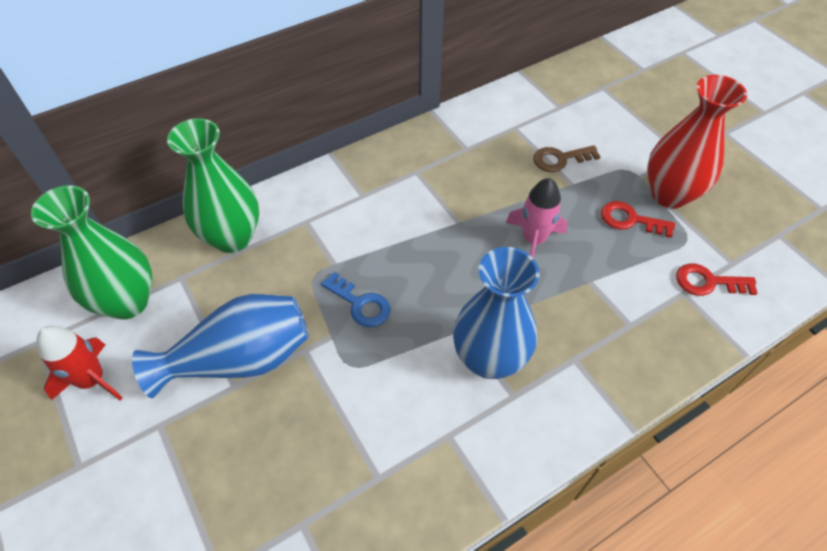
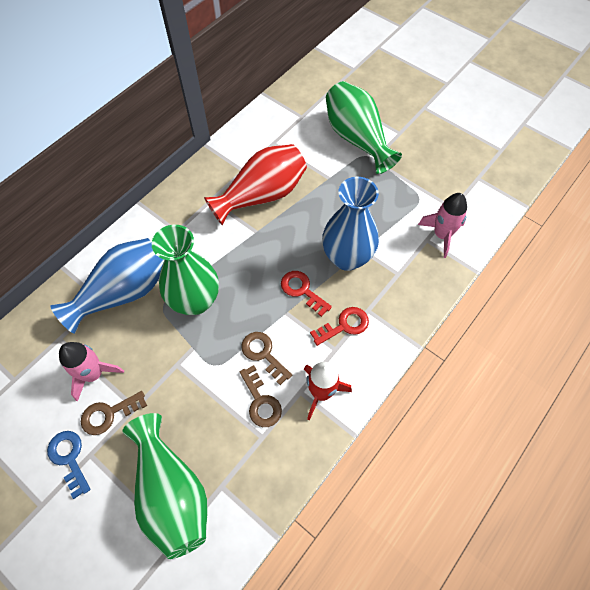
brown key: [533,145,601,172] = 1 -> [81,391,147,435] [239,365,282,427] [241,332,292,385] = 3
green vase: [31,185,152,320] [167,118,259,253] = 2 -> [122,413,207,559] [152,225,219,315] [326,81,402,174] = 3
pink rocket: [506,178,568,258] = 1 -> [59,342,124,401] [418,193,467,258] = 2

